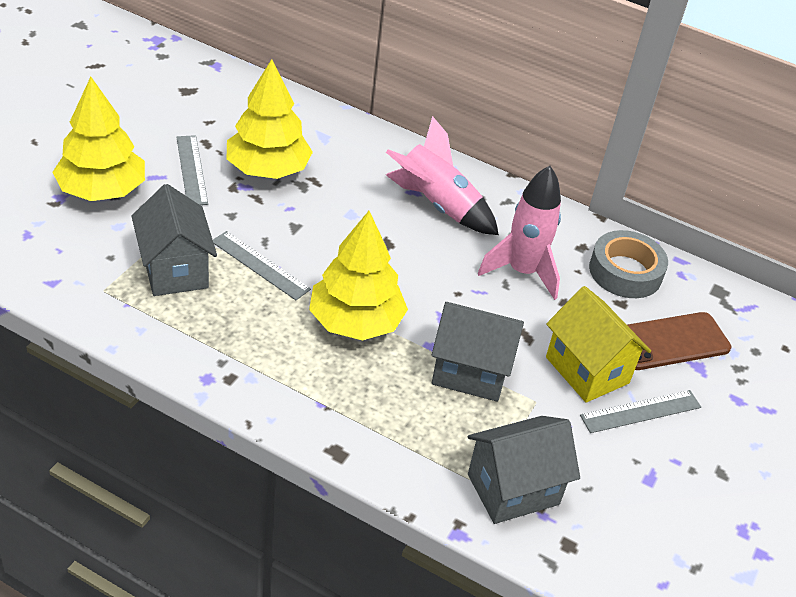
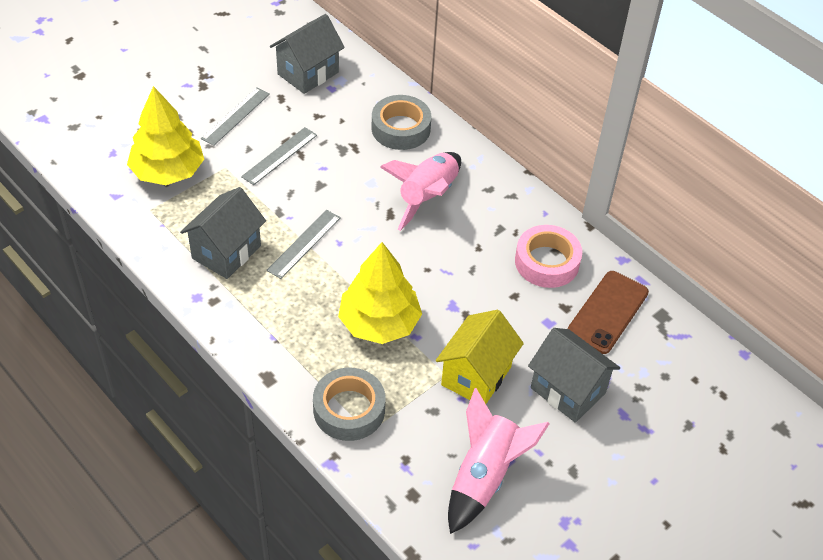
grey tape: [589,230,668,298] = 1 -> [313,368,385,441] [372,95,431,150] = 2
pink tape: none = 0 -> [515,225,582,288] = 1
yellow tree: [52,77,145,201] [227,59,313,179] [309,211,408,341] = 3 -> [127,86,204,185] [338,242,422,344] = 2

